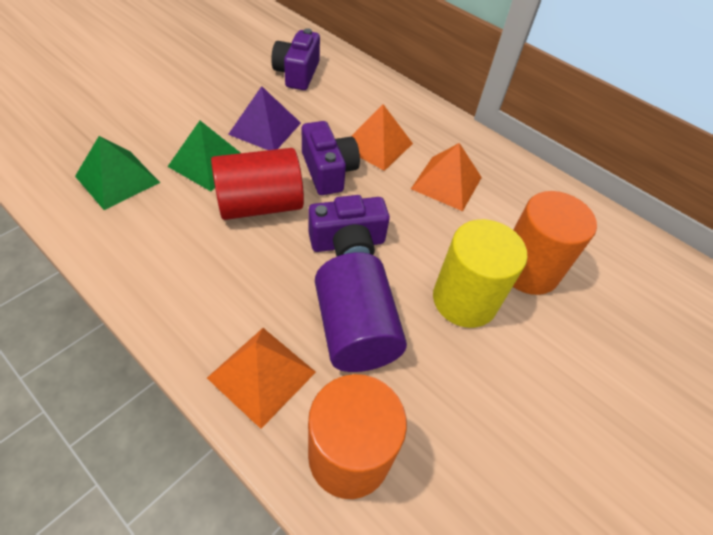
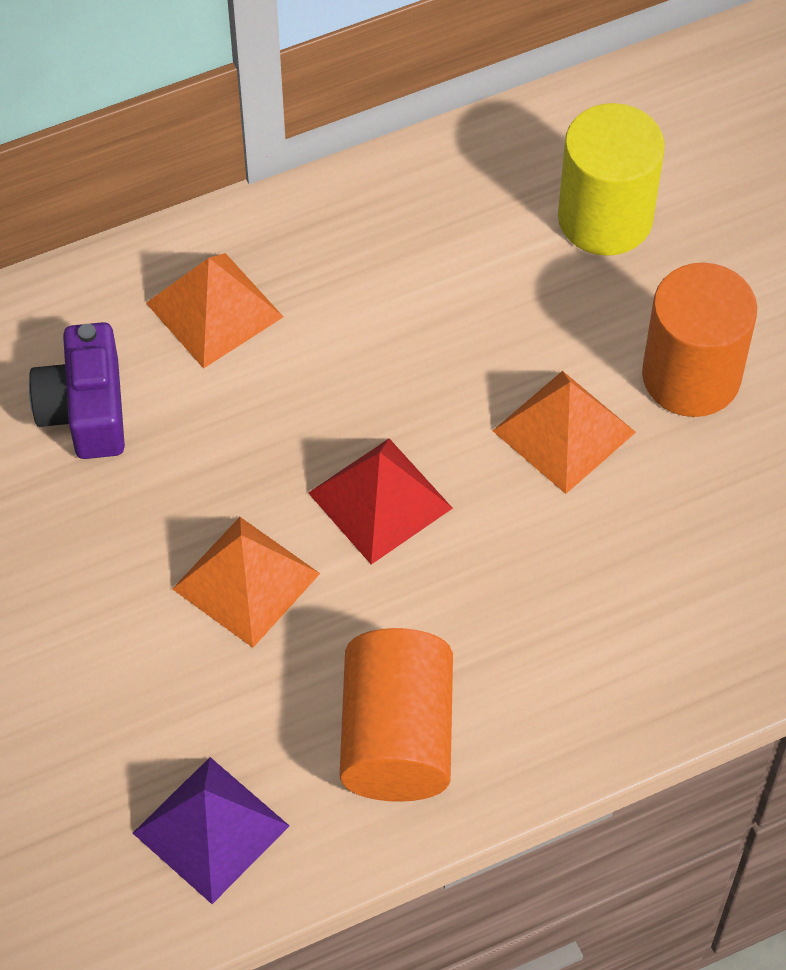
green pyramid: [75,136,160,210] [167,121,241,191] = 2 -> none = 0
purple camera: [271,28,320,90] [302,121,360,195] [308,195,390,256] = 3 -> [29,322,125,459] = 1
purple cylinder: [315,252,407,372] = 1 -> none = 0
red cylinder: [211,148,304,220] = 1 -> none = 0
red pyramid: none = 0 -> [308,438,453,565] = 1

